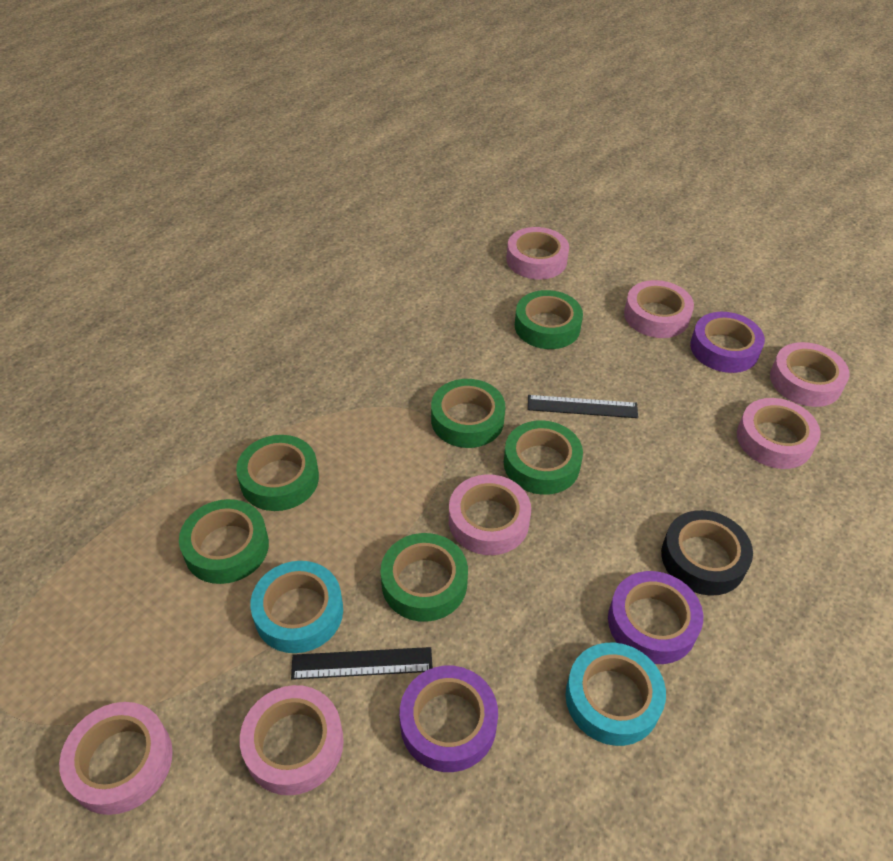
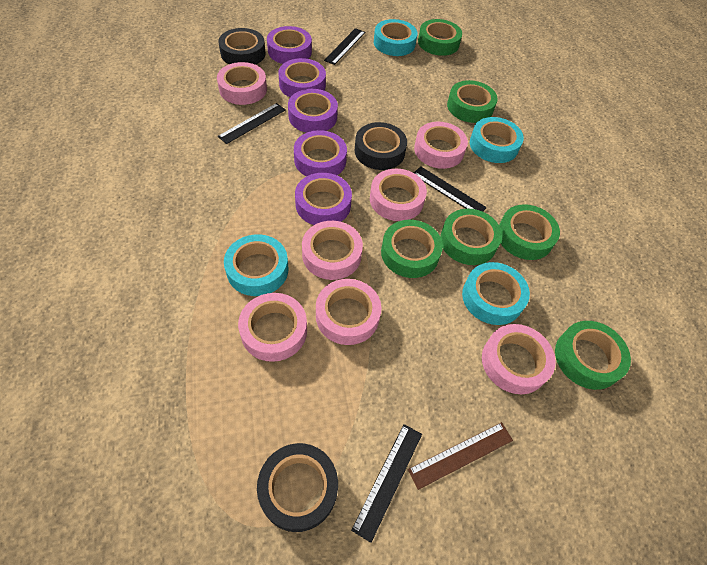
black ruler: [291,647,432,680] [528,395,638,418] = 2 -> [218,103,286,144] [324,28,365,65] [351,424,422,543] [414,166,487,212] = 4
black tape: [661,510,753,596] = 1 -> [218,28,266,65] [257,443,338,532] [354,122,407,170] = 3
brown ruler: none = 0 -> [408,422,513,490] = 1
purple tape: [400,666,498,772] [608,571,703,664] [690,312,765,373] = 3 -> [267,26,312,64] [278,58,326,97] [288,89,338,133] [294,130,347,176] [295,173,352,225] = 5
turquoise tape: [250,561,343,653] [566,643,666,746] = 2 -> [224,235,288,296] [374,19,418,56] [462,262,530,325] [470,117,524,163] = 4

